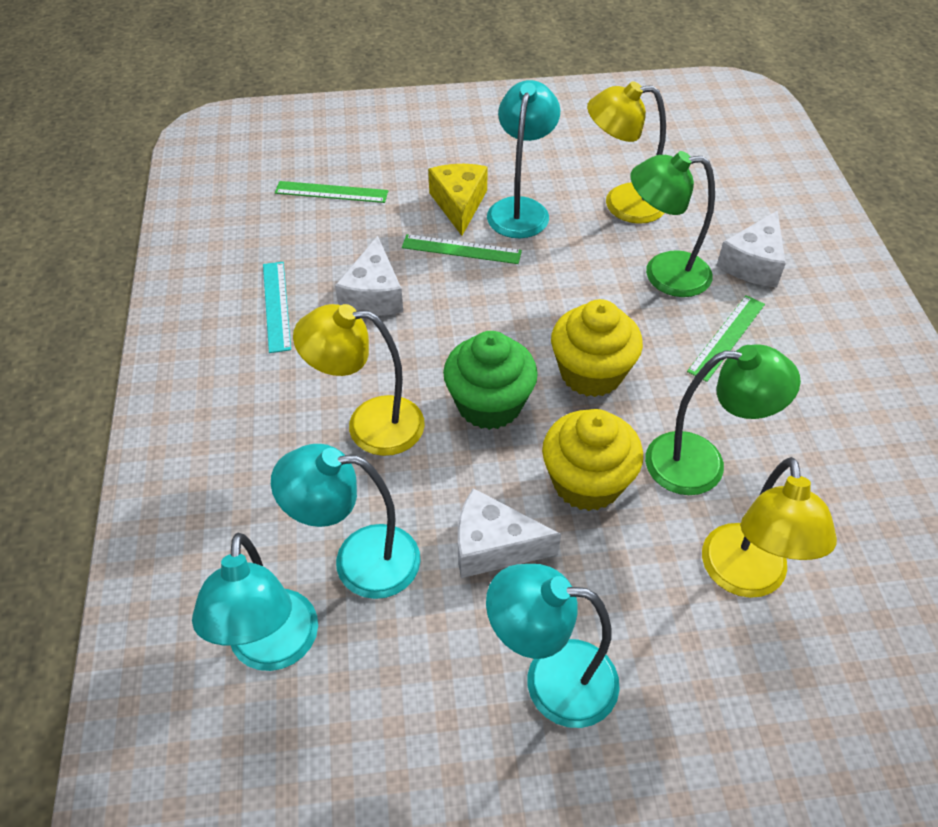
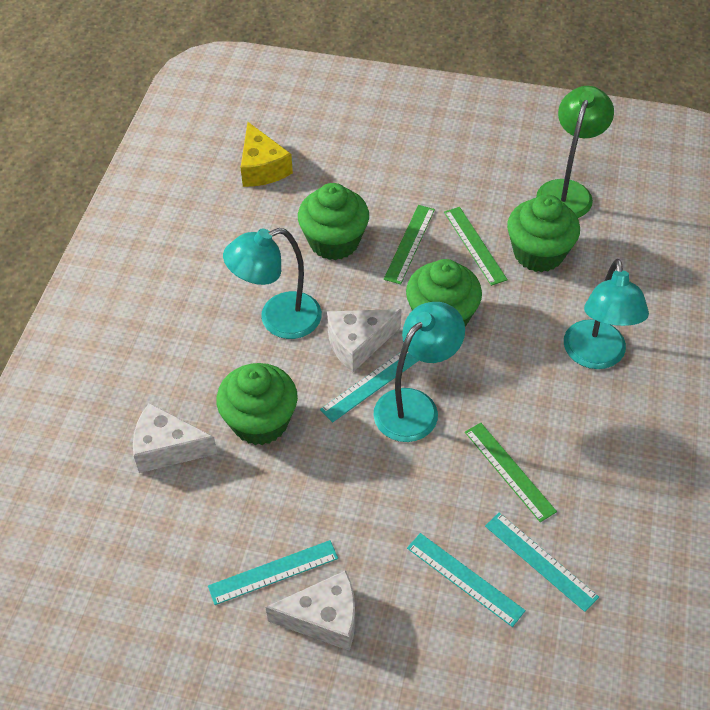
green cupcake: [443,331,538,430] = 1 -> [216,363,298,445] [298,183,369,260] [406,259,482,327] [507,194,580,272] = 4
green lamp: [630,151,715,297] [645,345,801,495] = 2 -> [536,86,614,218] = 1
turquoise lamp: [192,533,318,671] [271,444,421,599] [486,564,620,728] [487,80,560,238] = 4 -> [223,228,322,339] [373,302,465,442] [564,259,649,369] = 3
turquoise ruler: [263,262,291,353] = 1 -> [208,540,338,605] [320,351,419,422] [407,533,526,627] [485,513,599,612] = 4
yellow cupcake: [542,409,643,511] [551,299,643,397] = 2 -> none = 0
yellow lamp: [293,304,425,456] [587,81,666,224] [702,457,837,598] = 3 -> none = 0

